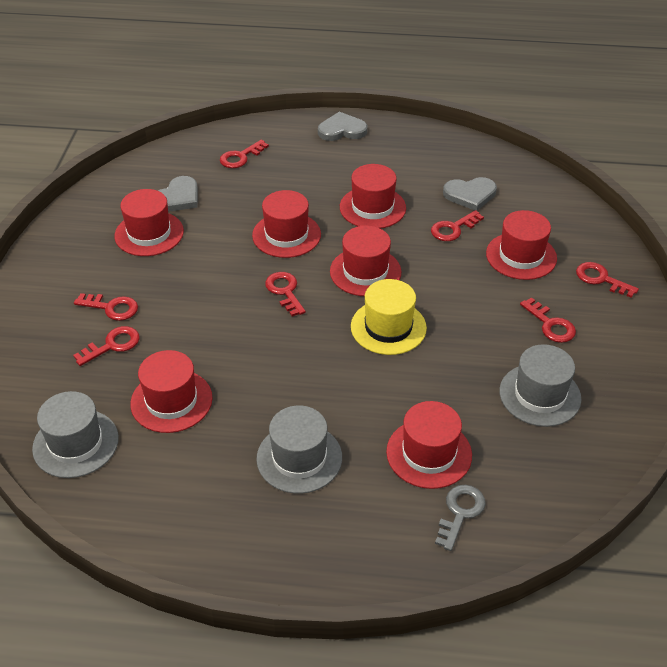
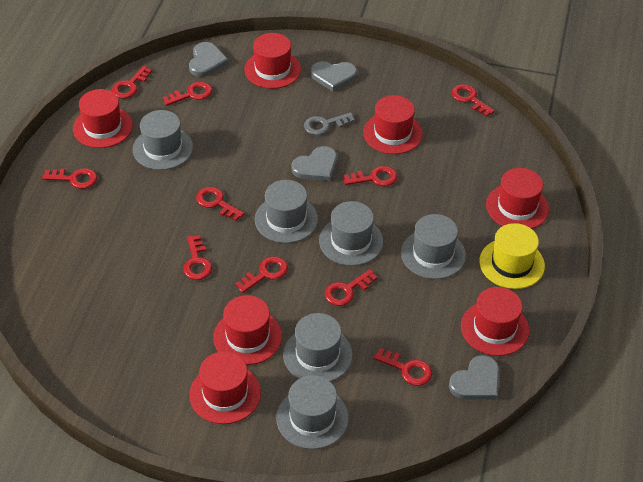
grey hat: [32,391,119,478] [256,406,342,494] [499,344,582,427] = 3 -> [133,110,193,170] [255,180,318,243] [276,375,349,449] [283,313,353,382] [319,201,383,266] [401,214,466,279] = 6
grey heart: [158,176,198,212] [318,112,367,141] [443,177,497,211] = 3 -> [189,42,229,77] [292,146,337,181] [310,61,357,92] [449,355,499,400] = 4
red key: [73,326,140,366] [74,293,138,321] [220,140,269,168] [265,272,306,317] [431,210,484,241] [520,297,576,343] [576,262,639,298] = 7 -> [42,168,97,189] [112,66,152,98] [163,82,212,106] [183,235,212,280] [196,187,244,221] [235,256,288,293] [325,269,377,306] [344,166,398,186] [373,348,432,386] [452,84,495,117] = 10

